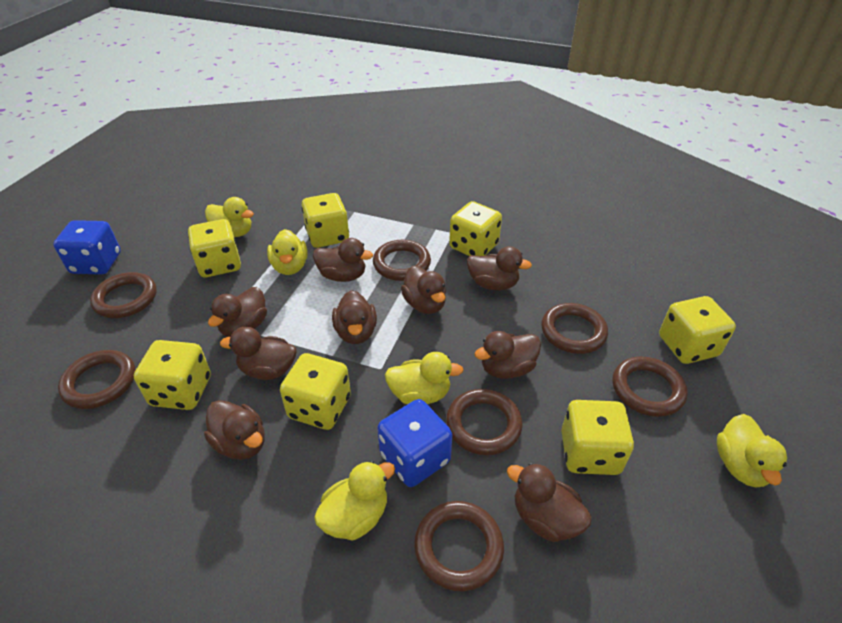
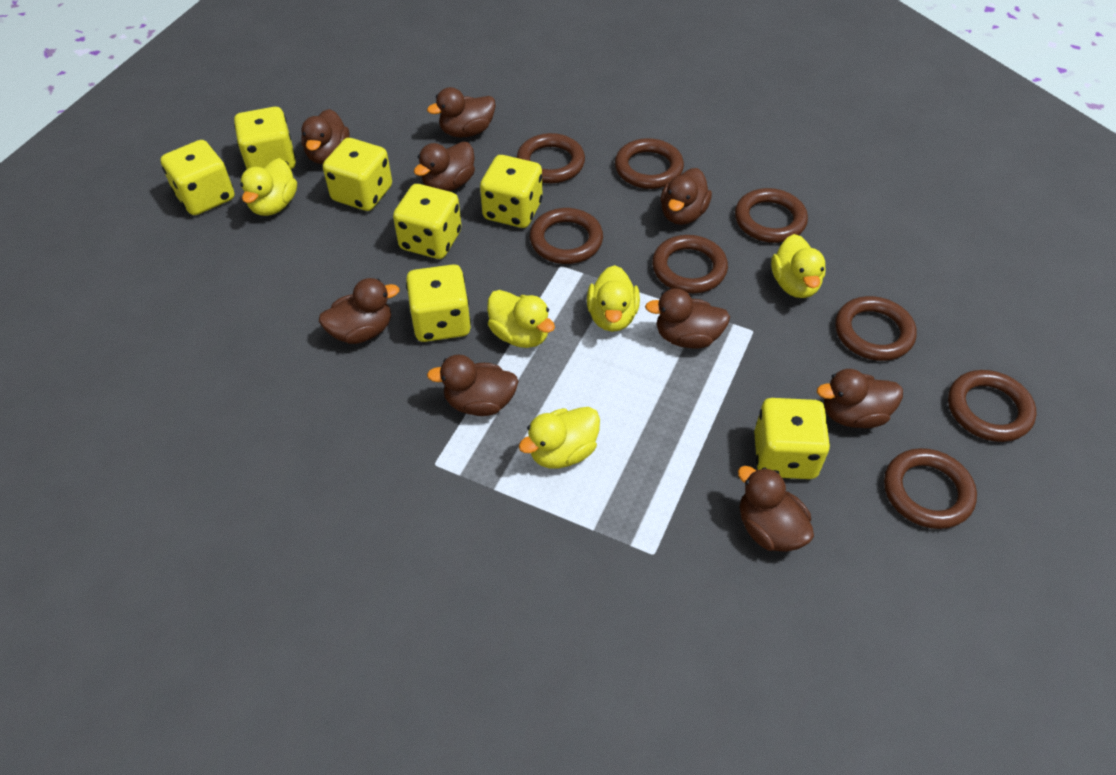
blue dice: [53,220,121,274] [377,399,452,487] = 2 -> none = 0
brown ring: [58,350,135,409] [90,272,157,318] [373,240,431,281] [414,501,504,591] [446,389,522,455] [541,303,608,354] [612,356,688,417] = 7 -> [517,133,585,183] [530,208,603,264] [615,138,684,189] [652,235,728,293] [735,188,808,243] [835,296,917,361] [884,448,977,529] [948,370,1036,442] = 8

